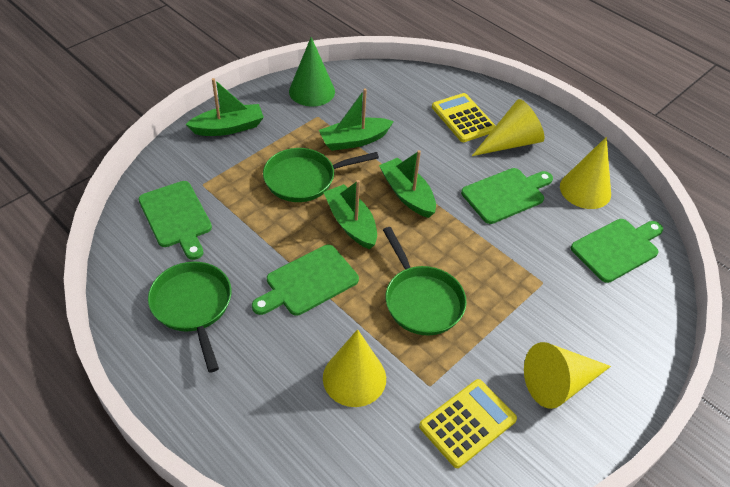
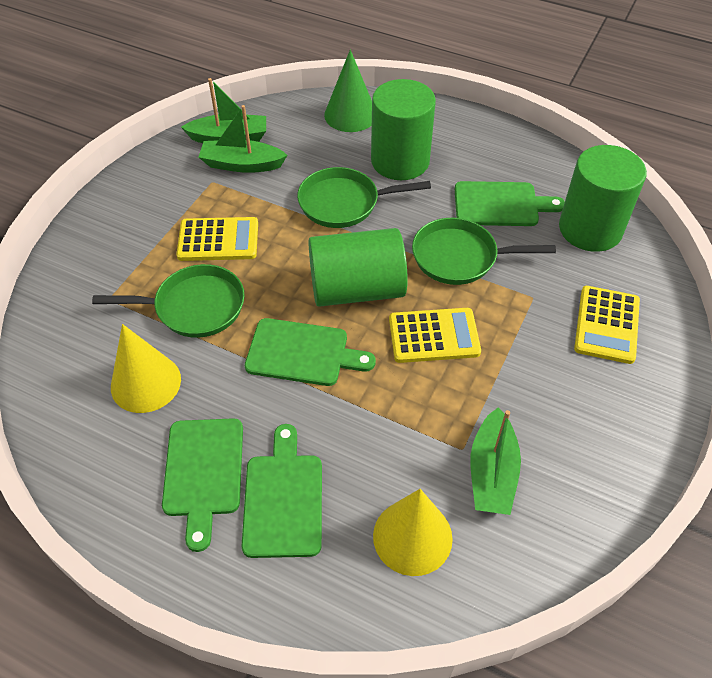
green boat: [186,78,264,136] [319,88,394,151] [324,180,377,249] [379,150,436,218] = 4 -> [181,78,266,143] [198,105,287,173] [470,407,521,515] = 3
green cylinder: none = 0 -> [308,228,408,307] [371,79,436,180] [559,145,647,252] = 3
yellow calculator: [419,379,517,468] [432,93,496,142] = 2 -> [177,217,258,261] [389,308,481,363] [574,286,640,364] = 3
yellow cone: [323,329,386,407] [472,99,545,156] [524,342,611,409] [560,137,611,209] = 4 -> [111,324,181,413] [373,489,453,576] = 2

